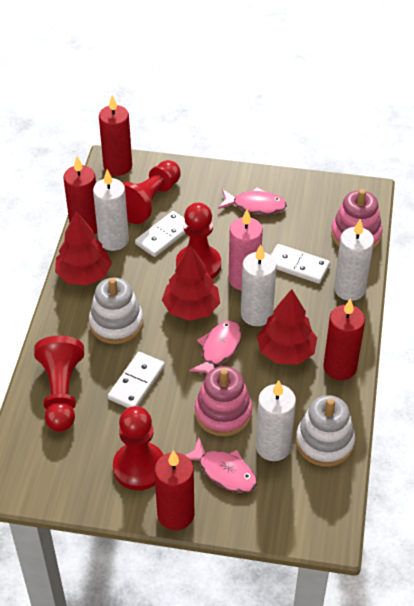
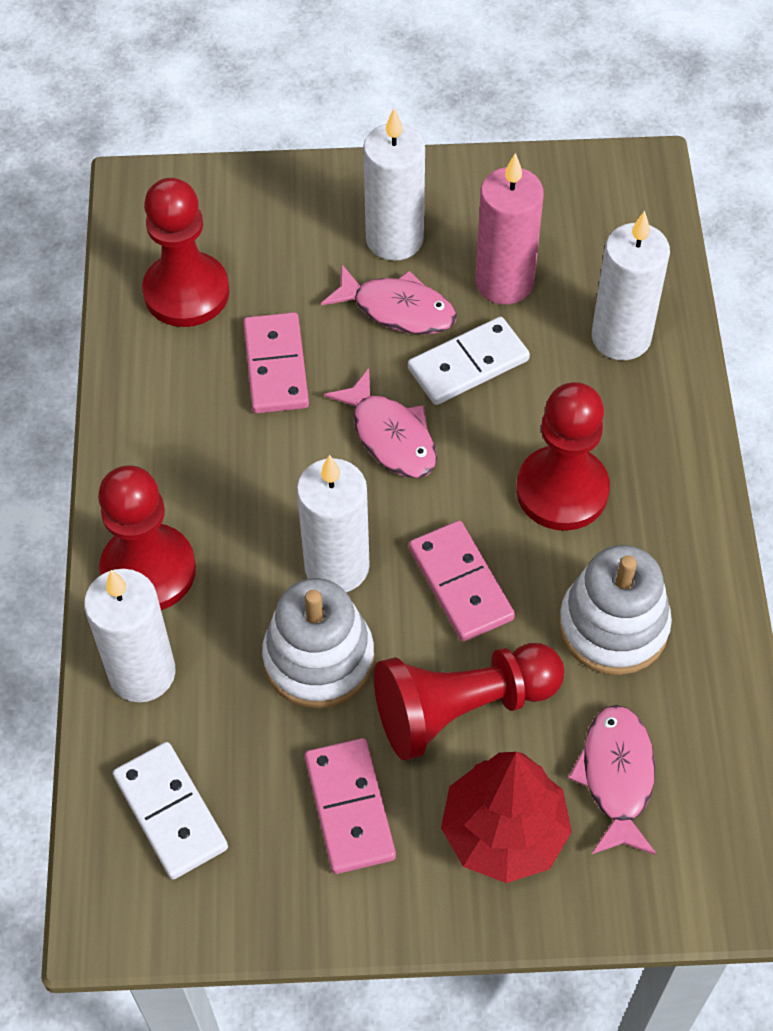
pink domino: none = 0 -> [243,312,309,413] [305,738,396,874] [409,521,515,642] = 3
pink stacking toy: [195,366,252,436] [331,189,383,249] = 2 -> none = 0
red candle: [63,157,97,235] [99,95,132,176] [154,451,194,530] [323,298,365,380] = 4 -> none = 0
red tree: [55,211,112,285] [162,245,220,321] [257,289,317,364] = 3 -> [441,752,572,883] = 1
white domino: [108,352,165,408] [135,211,185,257] [271,244,330,284] = 3 -> [113,742,228,880] [408,316,530,405] = 2

